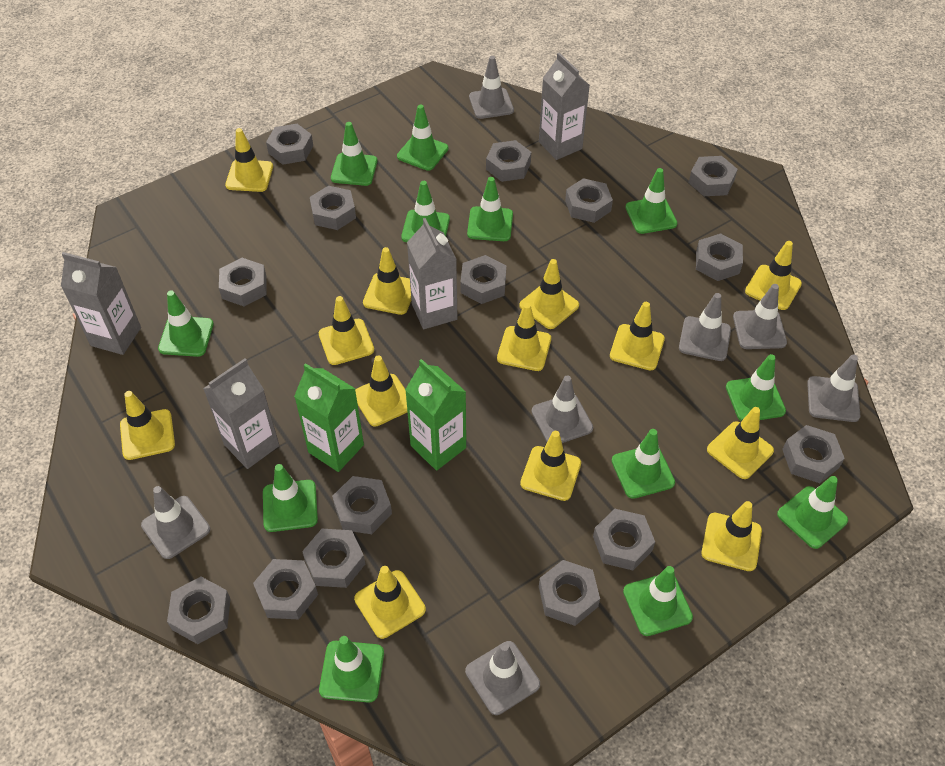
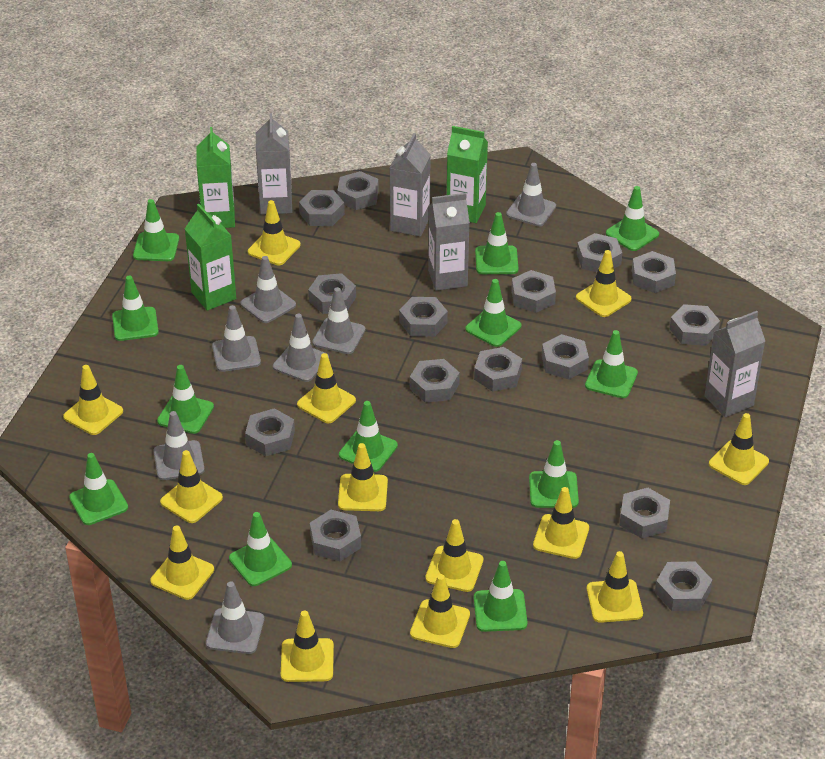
green carton: [294,363,364,472] [405,359,466,471] = 2 -> [185,204,236,311] [196,127,235,228] [447,126,488,223] = 3

